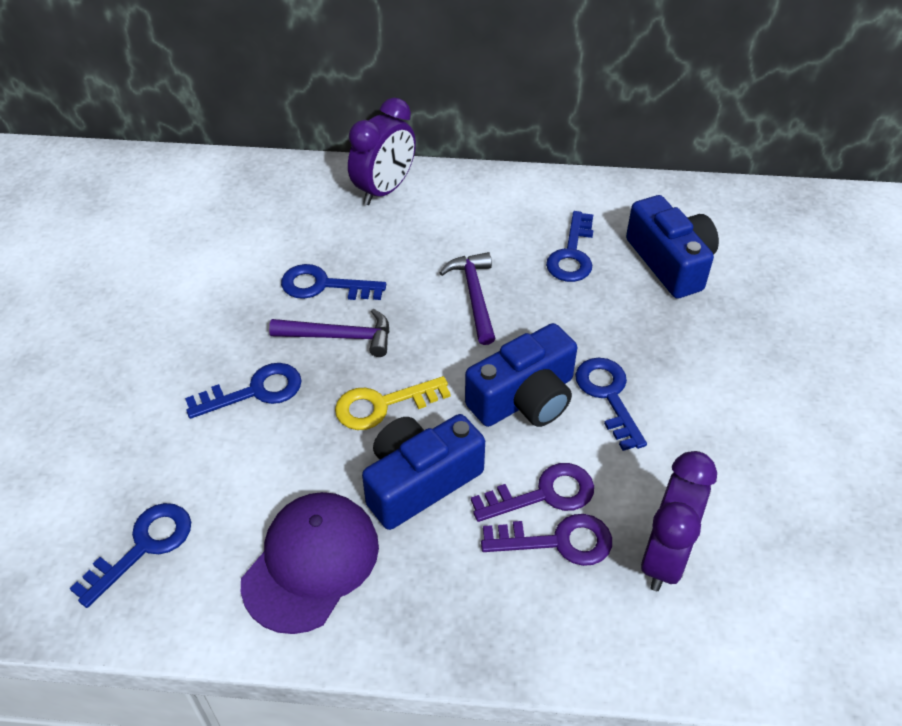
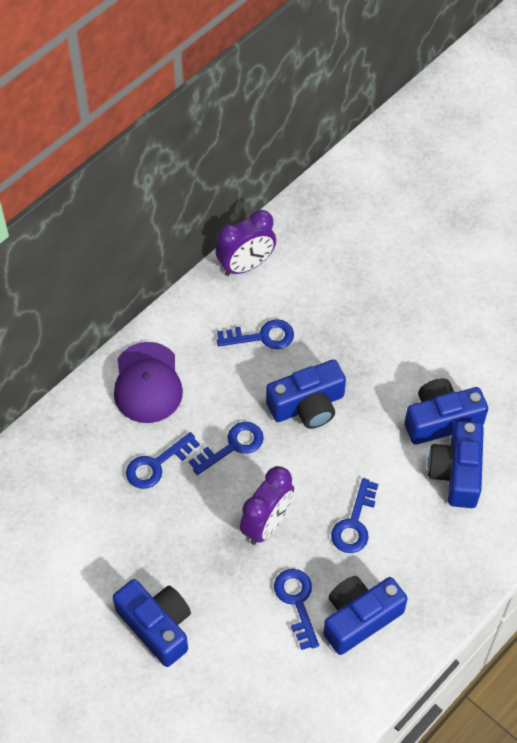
blue camera: [362,414,485,530] [465,323,577,427] [626,195,719,299] = 3 -> [113,579,191,667] [266,359,346,429] [323,576,408,655] [405,378,488,445] [428,421,484,508] = 5
purple hammer: [269,309,389,357] [440,252,495,345] = 2 -> none = 0
purple key: [471,463,594,522] [481,514,612,566] = 2 -> none = 0
yellow key: [335,376,451,430] = 1 -> none = 0

